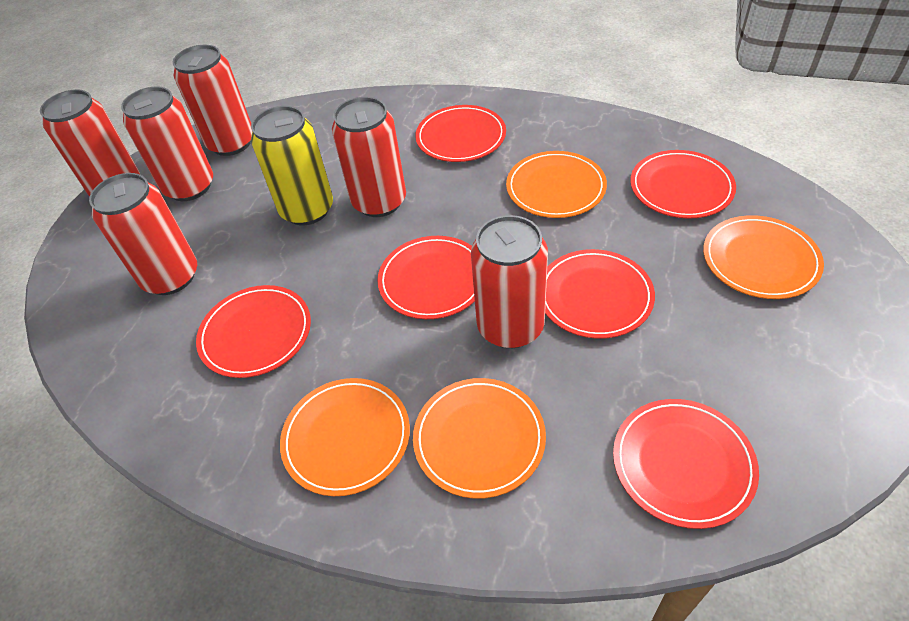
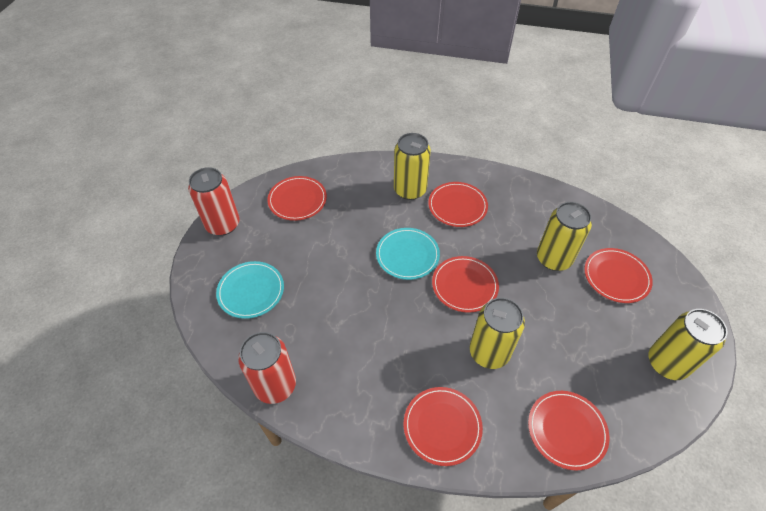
orange plate: [280,378,410,496] [413,378,546,499] [506,151,607,218] [703,215,824,299] = 4 -> none = 0
red can: [40,89,140,196] [89,173,197,295] [121,86,213,201] [173,45,252,156] [332,97,406,217] [471,215,548,348] = 6 -> [188,167,240,236] [238,332,296,404] = 2
turquoise plate: none = 0 -> [216,261,284,319] [376,228,440,280] = 2
yellow can: [251,106,333,225] = 1 -> [394,133,431,200] [470,298,525,369] [537,202,592,271] [649,309,728,380] = 4

